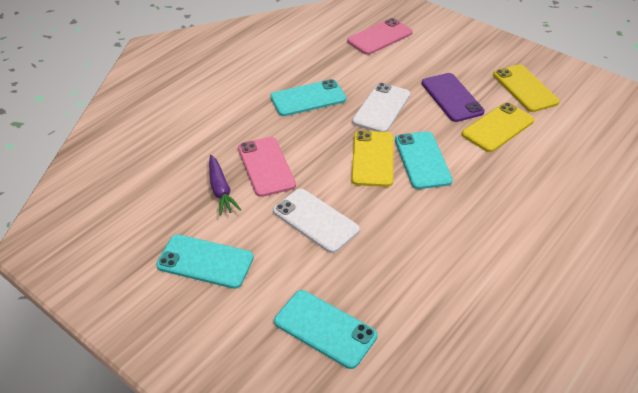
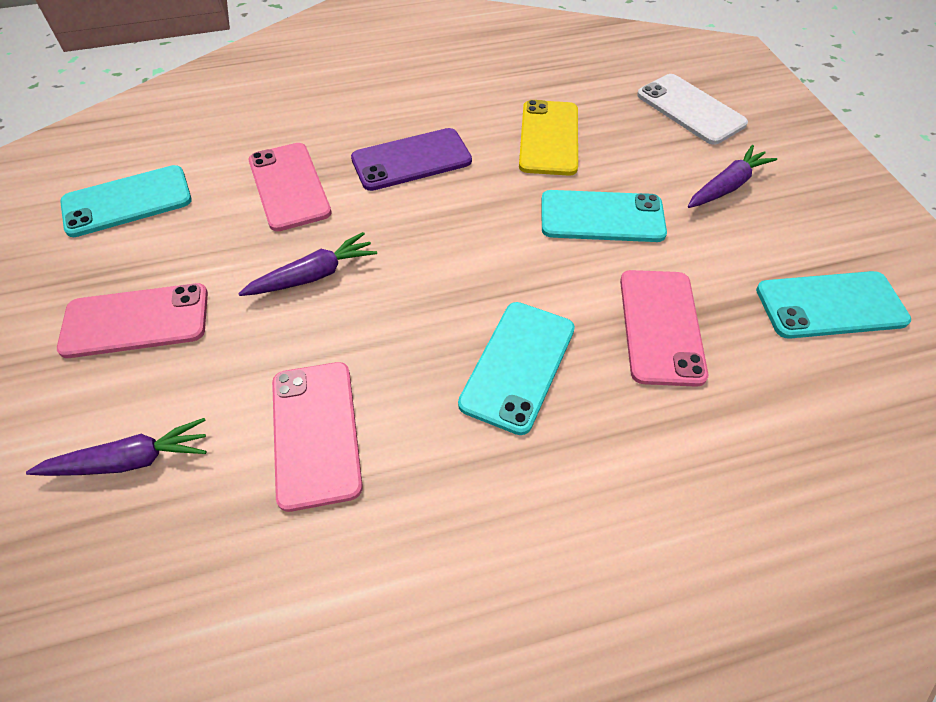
pink phone: [238,137,296,197] [347,18,413,55] = 2 -> [57,283,208,358] [249,143,332,232] [272,362,363,512] [620,270,708,387] = 4
purple carrot: [209,155,241,215] = 1 -> [26,418,206,476] [238,232,377,296] [688,145,777,208] = 3
white phone: [273,189,360,253] [352,82,410,132] = 2 -> [637,74,748,145] = 1
yellow phone: [351,130,393,187] [462,102,534,152] [493,64,560,112] = 3 -> [519,100,578,176] = 1

